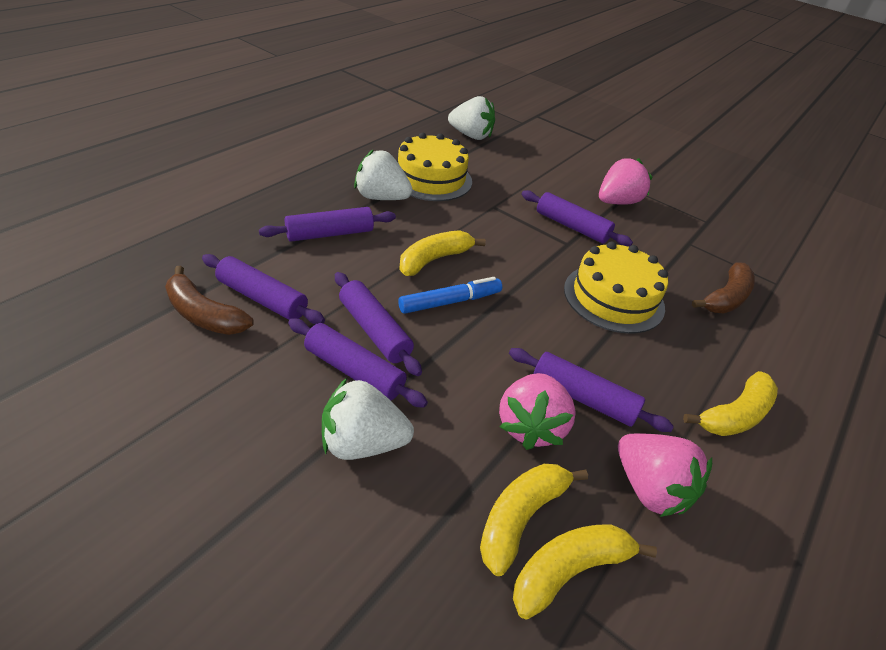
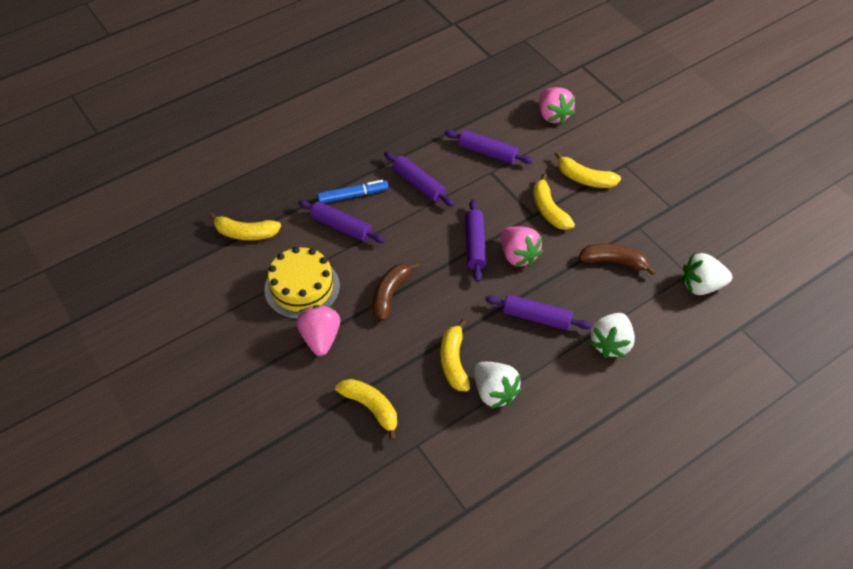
purple rolling pin: [202,254,325,324] [259,207,396,242] [288,318,428,408] [335,272,422,376] [509,348,674,432] [521,190,633,246] = 6 -> [298,200,385,243] [384,151,455,207] [444,130,533,164] [465,199,486,282] [485,295,592,330] = 5
yellow banana: [399,230,486,276] [480,464,588,576] [513,524,657,619] [683,371,778,436] = 4 -> [209,212,281,240] [335,379,397,441] [441,319,470,391] [533,173,575,230] [555,152,621,188] = 5
yellow cake: [397,133,472,201] [564,241,668,334] = 2 -> [264,247,340,319] = 1

